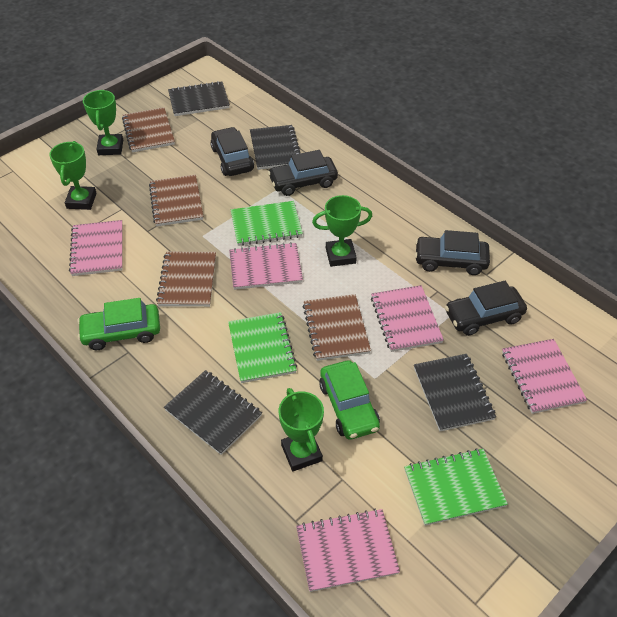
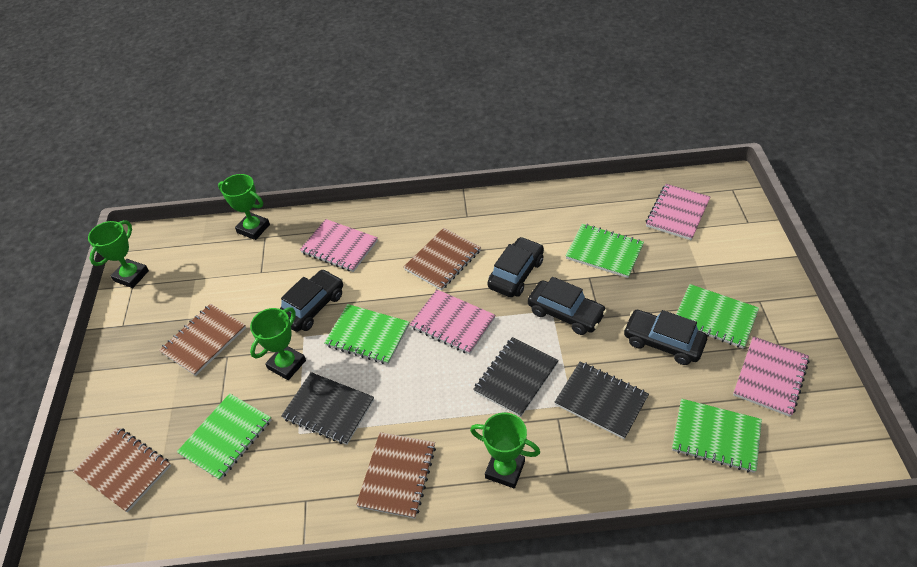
black notebook: [164,370,262,455] [168,81,230,116] [250,125,300,170] [414,354,496,431] = 4 -> [281,372,374,445] [473,337,559,417] [555,361,649,439] = 3
green car: [77,298,160,350] [319,360,380,440] = 2 -> none = 0
green notebook: [228,312,297,383] [231,201,303,246] [404,448,508,526] = 3 -> [177,393,271,480] [324,304,409,364] [566,224,644,278] [672,399,762,473] [676,284,759,349] = 5
pink notebook: [69,220,123,276] [229,242,303,290] [296,509,400,592] [371,285,444,352] [502,339,587,414] = 5 -> [300,219,378,272] [410,290,496,355] [646,184,710,240] [733,336,810,417] = 4

